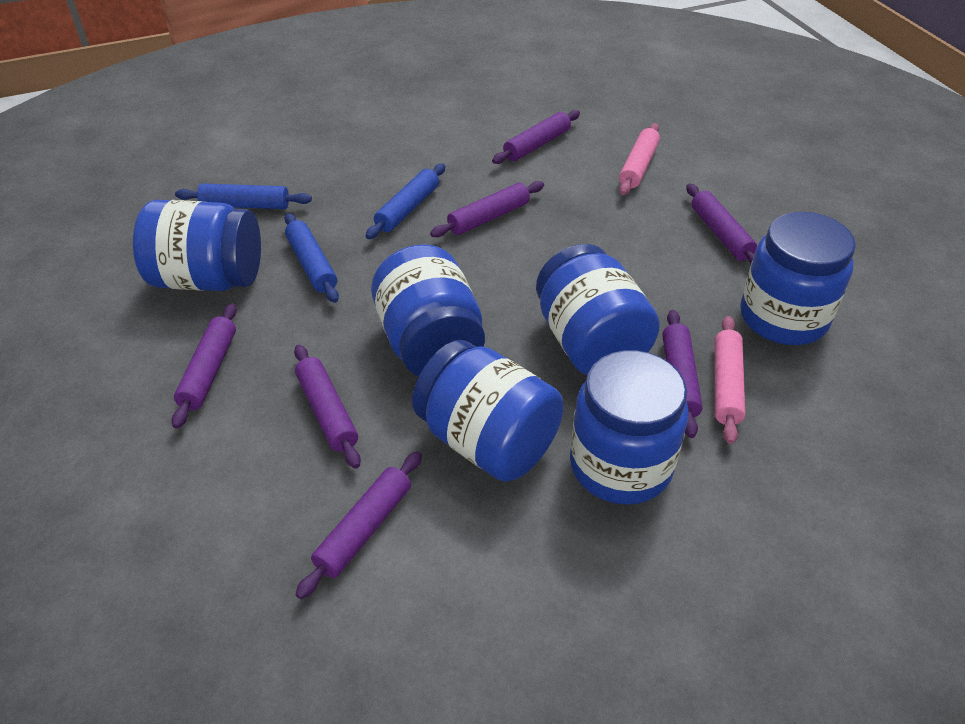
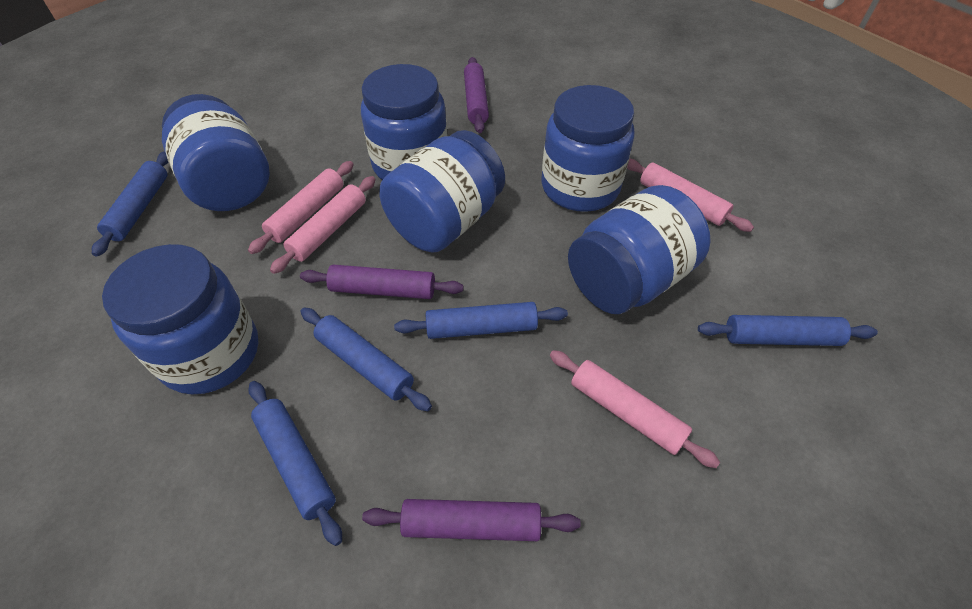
blue rolling pin: [175,183,312,209] [284,213,339,303] [365,164,445,239] = 3 -> [92,151,168,257] [248,381,342,546] [300,308,432,411] [394,302,568,339] [698,315,878,346] = 5
pink rolling pin: [619,123,660,195] [715,316,745,444] = 2 -> [248,161,354,254] [270,176,376,274] [550,350,720,468] [627,159,754,232] = 4
purple rolling pin: [172,303,237,429] [294,345,361,469] [295,451,422,599] [430,181,544,237] [492,110,580,164] [662,310,703,438] [686,183,757,264] = 7 -> [300,265,464,299] [362,499,581,541] [464,57,489,133] = 3

